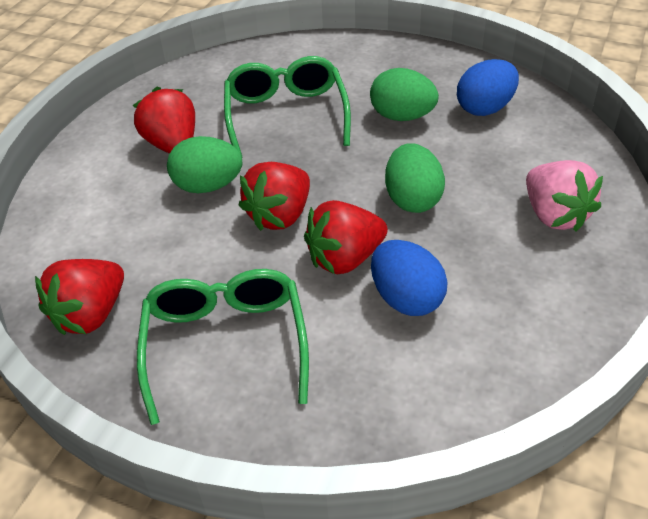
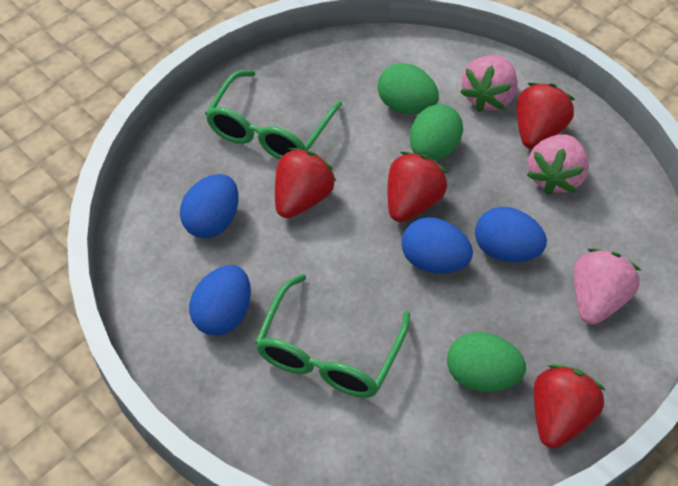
blue egg: [371,240,448,316] [457,59,519,116] = 2 -> [180,174,239,238] [189,265,251,336] [402,217,473,274] [475,207,547,262] = 4
pink strawberry: [526,160,603,232] = 1 -> [460,55,518,112] [527,134,589,195] [574,248,641,325] = 3

